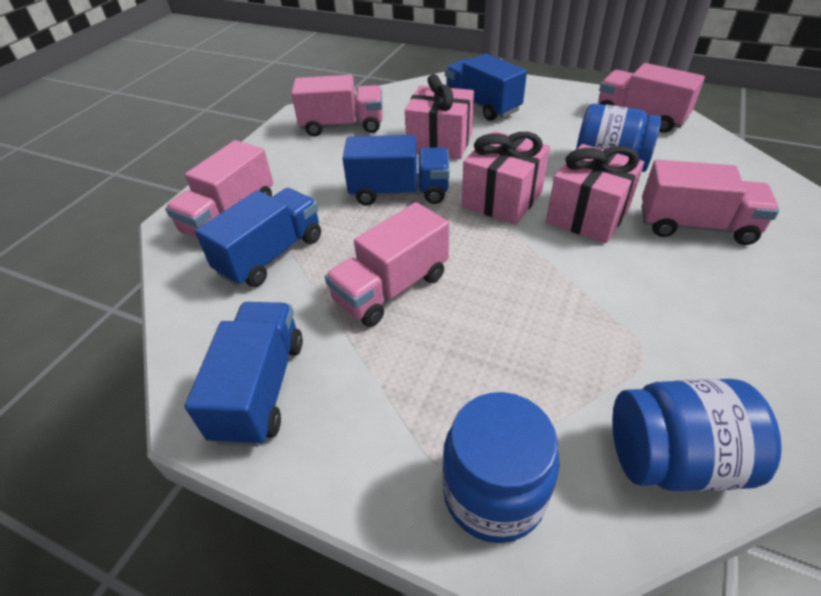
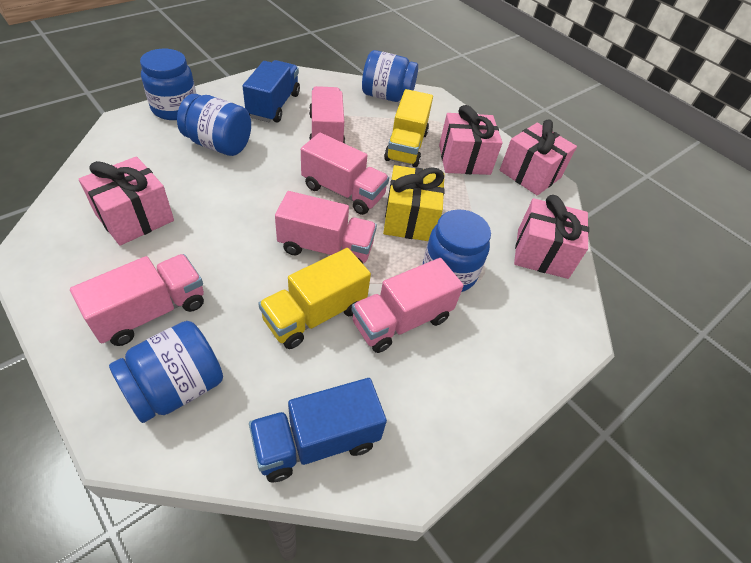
blue jar: [442,392,560,543] [576,104,661,172] [612,379,782,491] = 3 -> [109,321,223,423] [140,49,196,120] [177,94,251,156] [362,50,418,102] [423,209,491,292] = 5
blue truck: [185,302,303,447] [195,188,321,287] [342,135,450,206] [445,54,527,121] = 4 -> [243,60,300,123] [249,378,387,482] = 2
pink gift: [405,74,474,159] [462,131,550,225] [546,144,644,243] = 3 -> [79,156,174,246] [439,105,503,175] [500,120,577,195] [514,195,589,279] = 4
yellow gift: none = 0 -> [383,165,445,241] = 1
yellow truck: none = 0 -> [258,248,371,349] [384,89,433,167] = 2

